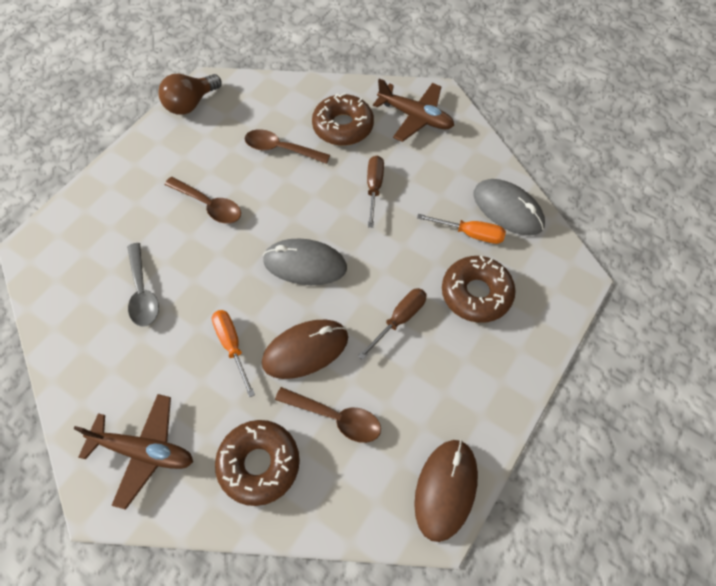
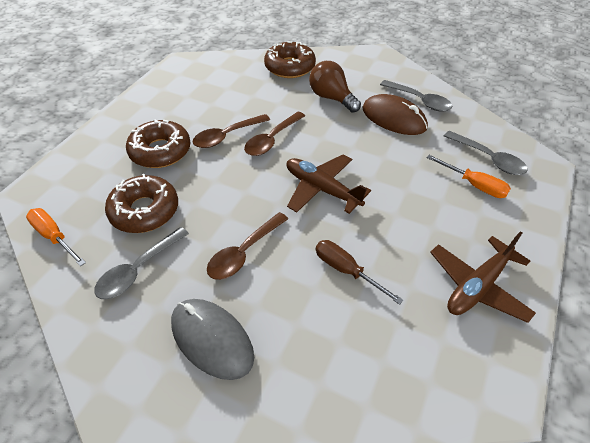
brown mouse: [262,320,348,379] [414,439,478,542] = 2 -> [363,94,428,135] = 1
brown screwdriver: [358,288,427,360] [367,156,384,228] = 2 -> [316,240,403,305] = 1
grey mouse: [263,239,347,285] [474,179,545,235] = 2 -> [171,299,254,380] = 1
grey spoon: [127,243,159,327] = 1 -> [94,227,189,299] [380,80,453,112] [444,131,528,175] = 3

